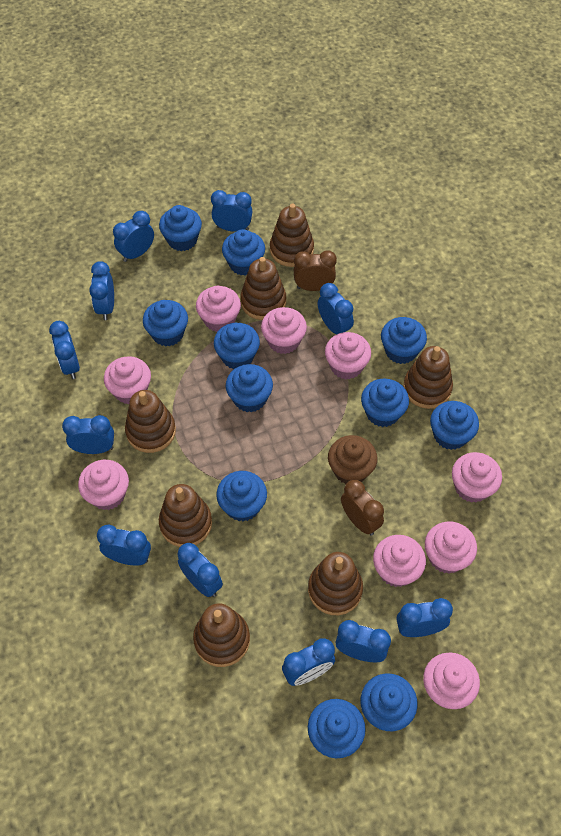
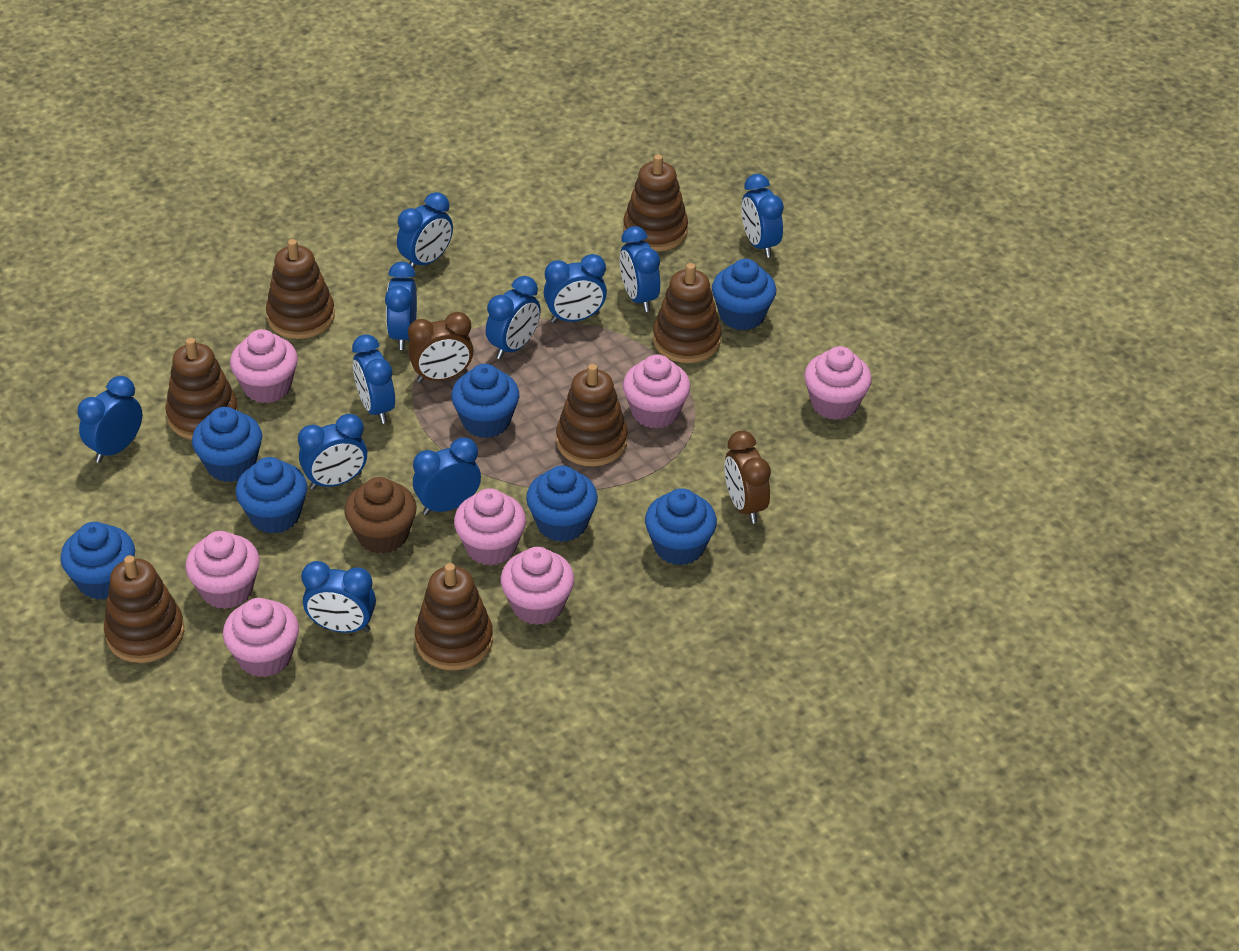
blue cupcake: [143,300,188,347] [159,205,202,251] [214,323,260,369] [216,471,267,522] [222,229,265,276] [226,364,273,412] [308,699,366,758] [361,379,409,427] [361,673,418,731] [381,317,427,364] [430,401,479,450] = 11 -> [60,522,135,600] [192,407,262,482] [236,457,307,534] [451,364,519,438] [526,465,598,542] [645,488,717,566] [712,259,776,331] = 7
pink cupcake: [78,460,129,510] [104,356,151,405] [196,286,241,332] [261,307,307,354] [325,332,371,380] [373,535,426,587] [423,652,480,709] [425,521,477,573] [452,452,502,503] = 9 -> [185,531,260,609] [223,598,299,677] [230,329,298,403] [454,488,526,566] [501,547,574,625] [623,355,690,429] [804,346,872,420] = 7

